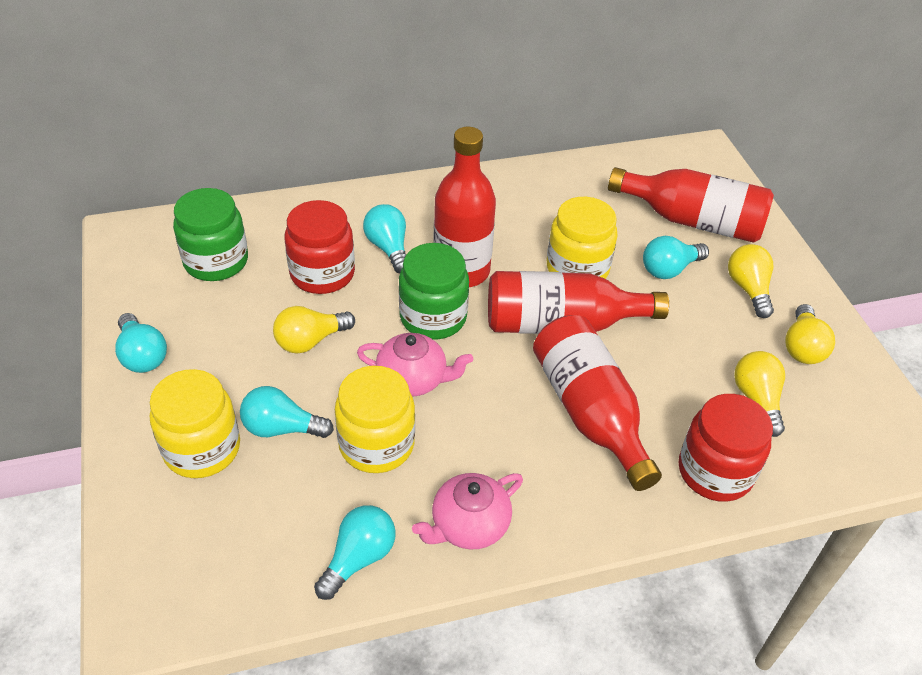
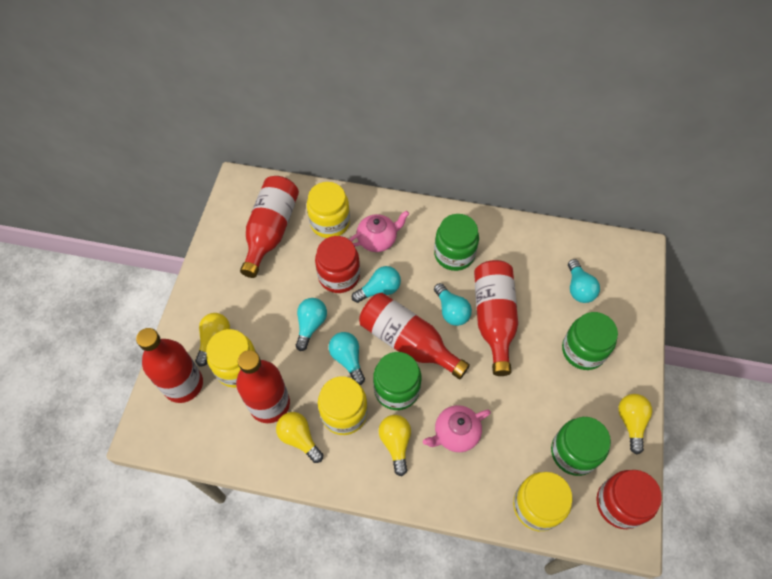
green jar: [173,188,248,281] [399,243,469,340] = 2 -> [373,352,421,410] [434,214,479,271] [551,417,611,476] [562,312,618,370] = 4
red bottle: [433,127,496,287] [488,271,669,334] [533,315,662,491] [608,167,774,243] = 4 -> [136,328,203,403] [236,350,290,423] [240,176,299,278] [359,293,470,379] [474,260,518,376] = 5
yellow jar: [150,369,240,478] [335,366,415,473] [547,197,618,279] = 3 -> [206,329,257,388] [307,182,350,238] [318,376,368,435] [513,472,573,531] = 4

